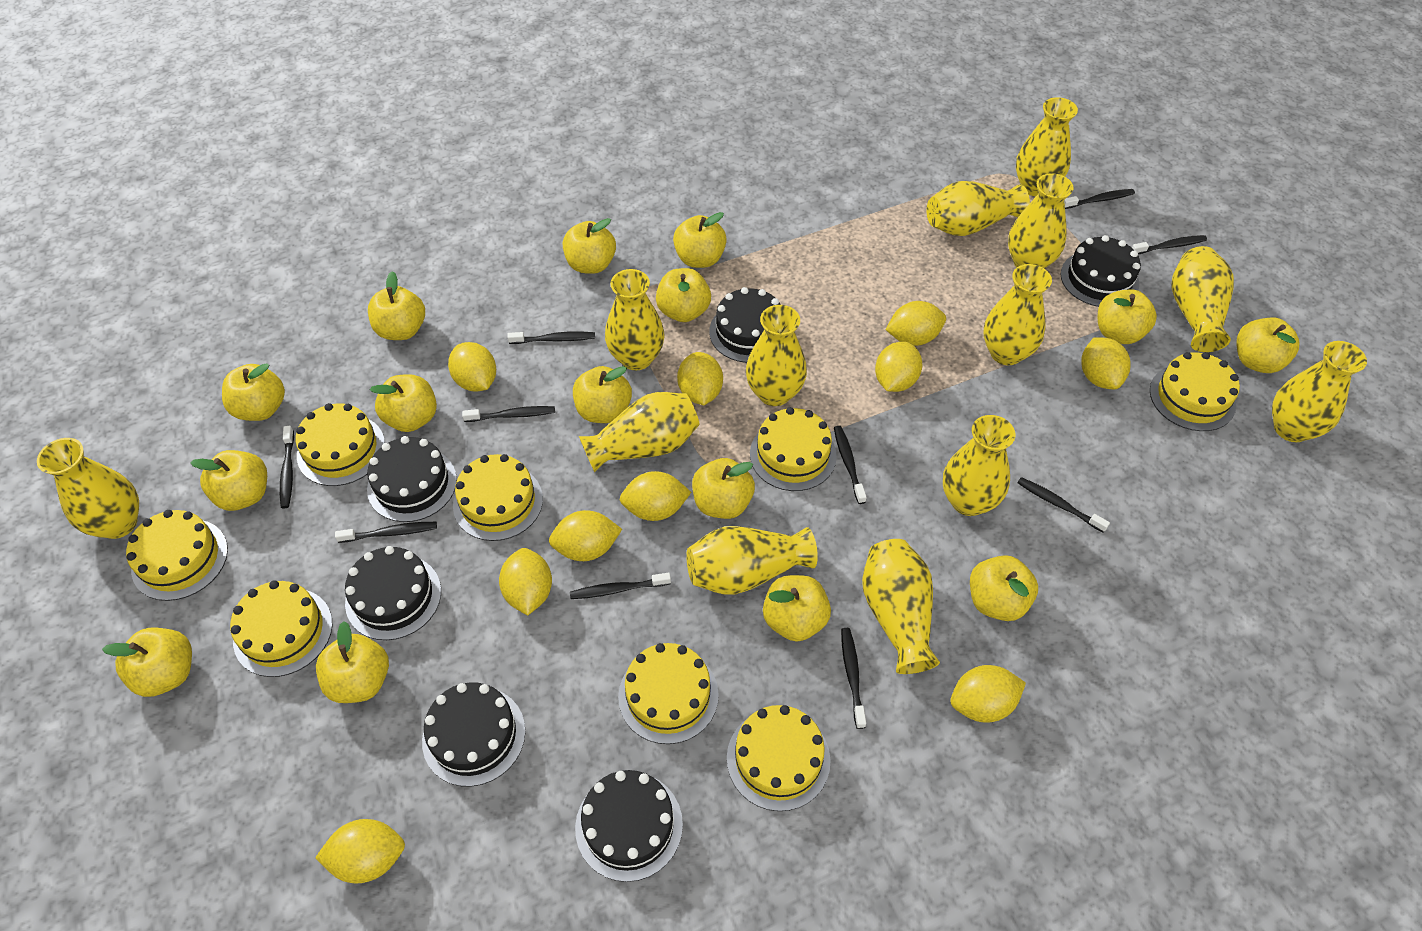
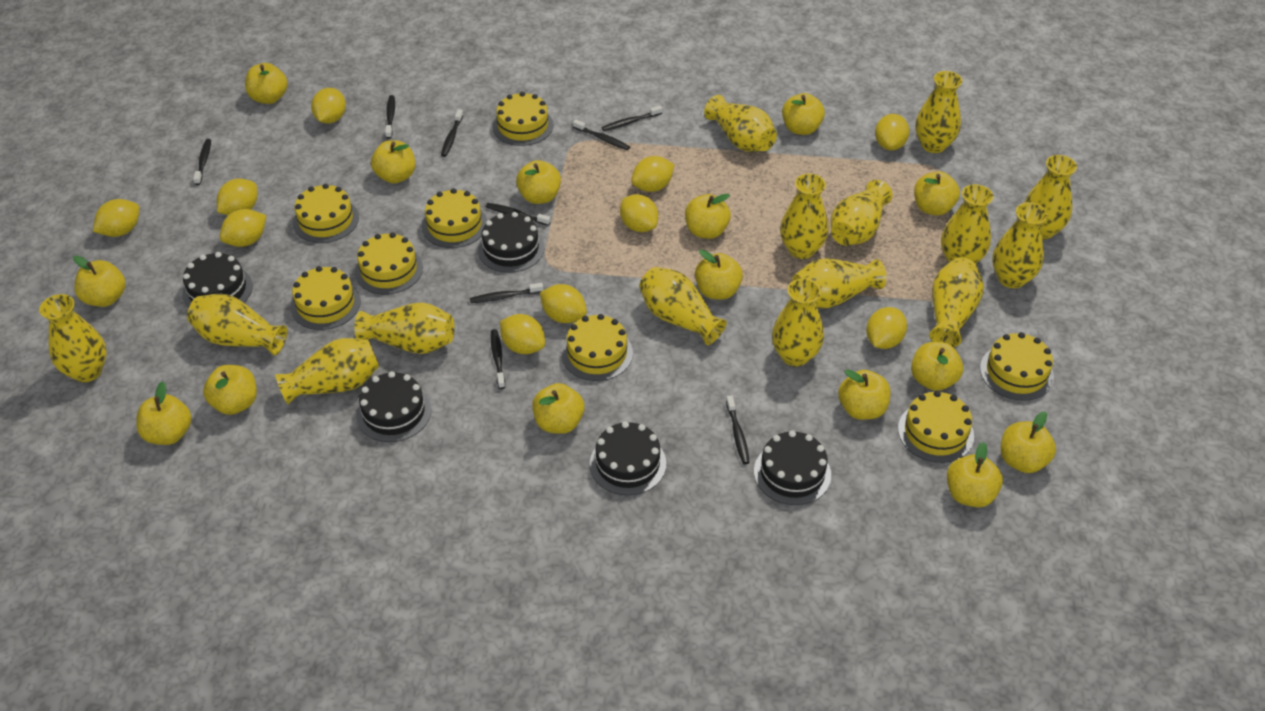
black cake: [345,546,441,640] [367,436,457,522] [422,682,526,787] [575,770,683,882] [709,287,781,363] [1061,235,1141,307] = 6 -> [182,252,253,308] [356,371,431,442] [478,212,545,273] [590,421,666,495] [754,430,831,505] = 5
black toothbrush: [280,426,294,509] [335,522,437,543] [462,406,555,422] [507,331,595,344] [570,573,671,599] [834,426,867,504] [841,628,866,729] [1017,477,1110,533] [1064,189,1135,209] [1132,235,1207,254] = 10 -> [193,139,211,185] [386,95,395,139] [441,109,463,157] [470,283,543,303] [486,203,551,226] [491,329,505,389] [573,119,630,150] [602,106,662,131] [726,395,750,464] = 9
yellow vase: [37,438,139,539] [579,392,700,472] [605,269,665,370] [686,526,818,595] [746,305,807,406] [862,539,940,674] [927,181,1030,236] [943,415,1015,516] [983,264,1052,365] [1008,173,1074,269] [1016,97,1078,196] [1171,246,1234,352] [1272,341,1367,442] = 13 -> [39,294,107,382] [187,294,287,355] [275,338,379,404] [354,302,455,354] [639,267,727,345] [704,95,777,152] [772,279,824,367] [780,174,829,259] [792,259,886,308] [831,180,892,246] [915,71,962,153] [929,257,984,347] [941,184,994,263] [992,202,1048,288] [1024,155,1077,240] = 15

